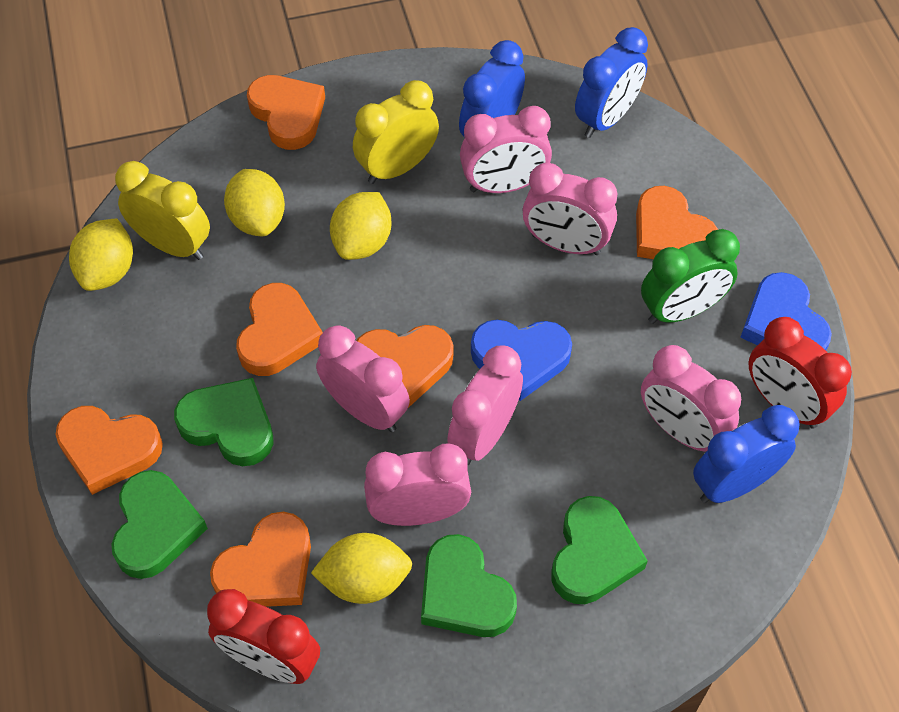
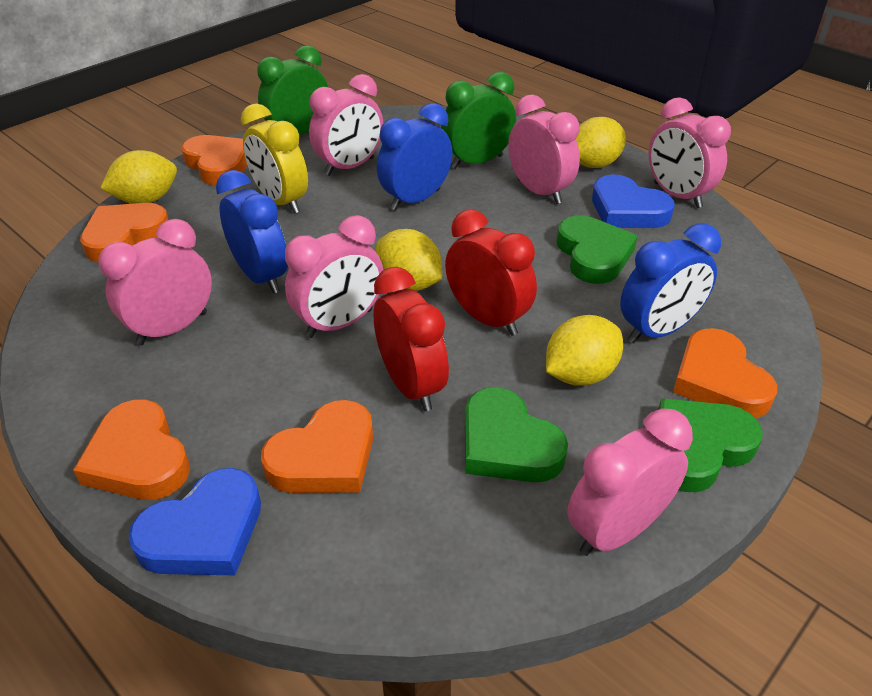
green clock: [641,229,740,324] = 1 -> [257,45,328,135] [441,72,516,169] = 2
green heart: [111,470,208,579] [174,378,274,466] [421,534,517,637] [551,496,648,604] = 4 -> [465,387,568,482] [557,215,638,284] [658,398,763,492] = 3
orange heart: [55,406,163,495] [210,512,311,607] [236,283,323,376] [247,75,325,150] [356,325,453,408] [636,186,718,259] = 6 -> [73,399,190,500] [80,203,169,262] [181,135,247,185] [261,400,373,493] [673,328,777,418] = 5
yellow clock: [115,161,210,260] [353,80,439,184] = 2 -> [241,104,308,214] = 1

